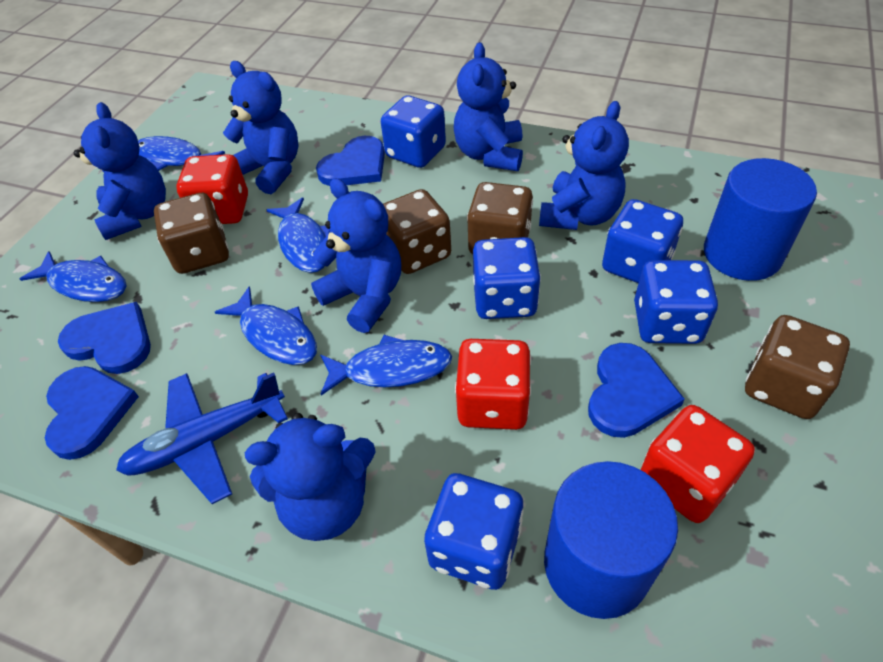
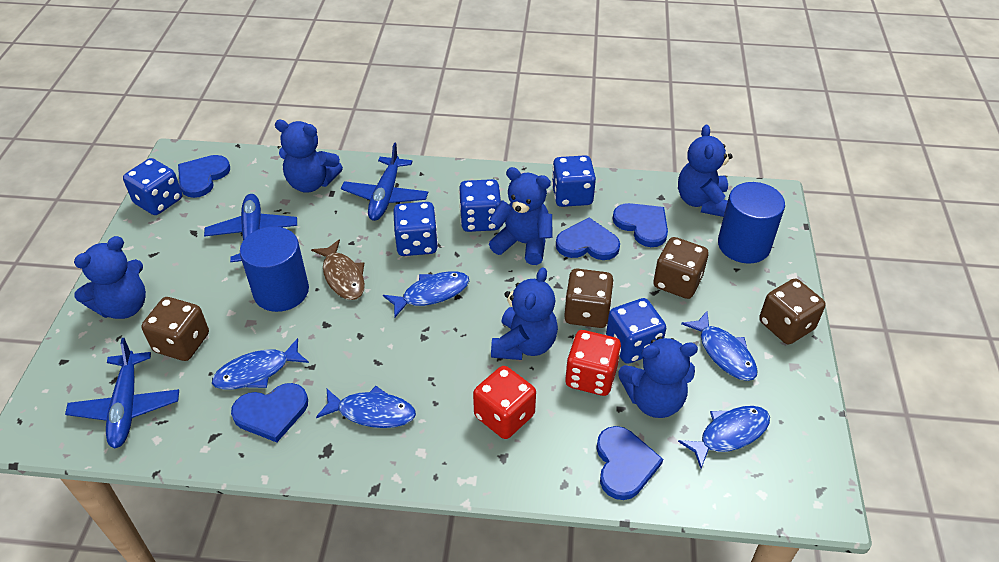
blue heart: [45,366,139,460] [58,302,151,374] [316,136,385,186] [588,343,685,438] = 4 -> [178,155,230,198] [231,383,308,442] [556,218,620,260] [596,426,663,500] [612,203,668,247] = 5
blue plane: [116,372,288,504] = 1 -> [65,338,179,448] [204,194,297,262] [341,142,428,221] = 3
brown fish: none = 0 -> [311,239,365,300] = 1
red dice: [176,154,248,224] [455,339,531,430] [641,405,755,523] = 3 -> [473,366,536,439] [565,330,621,396] = 2

